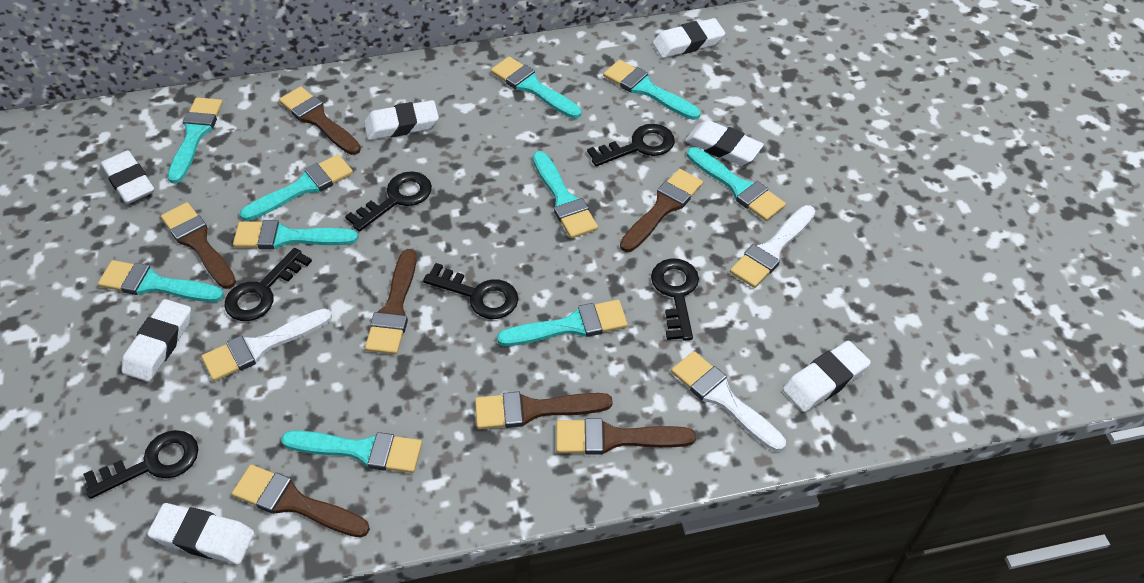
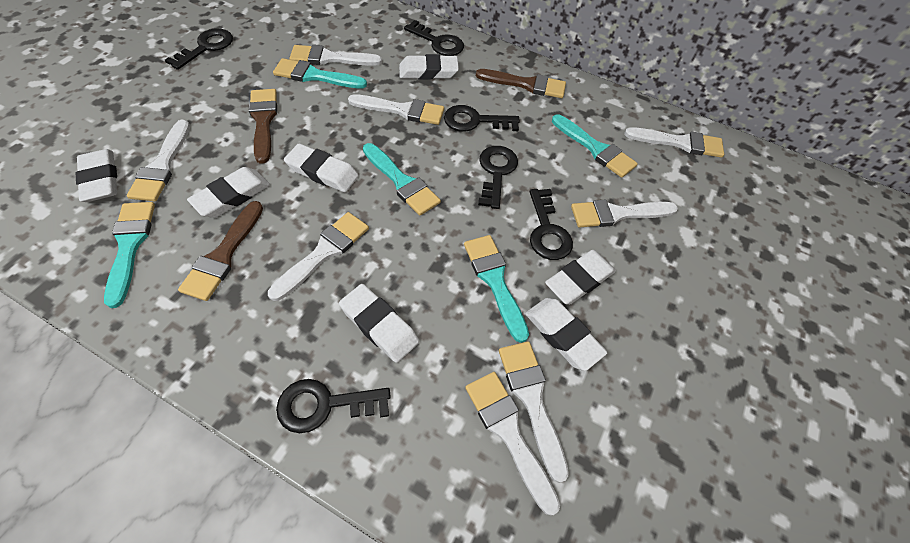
brown brush: [161,202,236,289] [232,465,370,538] [279,86,361,155] [365,249,417,354] [475,391,613,429] [556,418,696,455] [620,169,703,252] = 7 -> [178,201,263,301] [249,89,277,164] [476,69,566,98] = 3
turquoise brush: [98,260,224,302] [167,97,223,184] [233,220,359,249] [240,154,353,221] [281,430,422,473] [491,56,581,119] [497,300,628,346] [533,151,598,238] [603,60,700,120] [687,147,786,221] = 10 -> [104,202,155,308] [273,58,367,89] [363,143,441,216] [464,235,529,343] [552,115,638,178] = 5
white brush: [201,308,332,381] [671,351,786,452] [730,205,816,288] = 3 -> [127,120,190,201] [268,212,369,301] [290,45,382,66] [348,94,444,125] [465,372,560,516] [499,341,569,483] [571,200,678,227] [625,127,724,158] = 8

